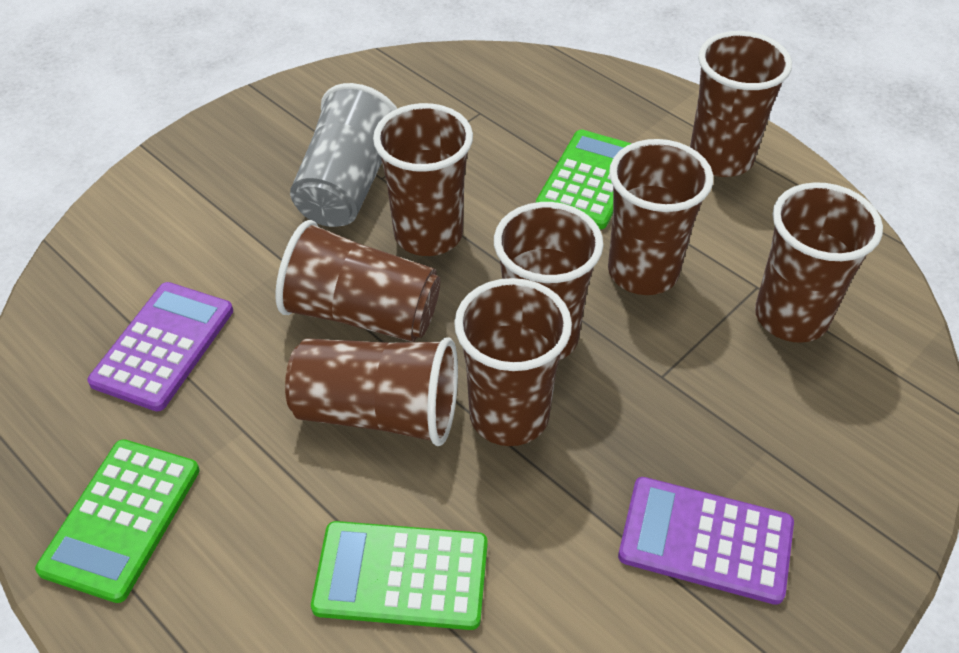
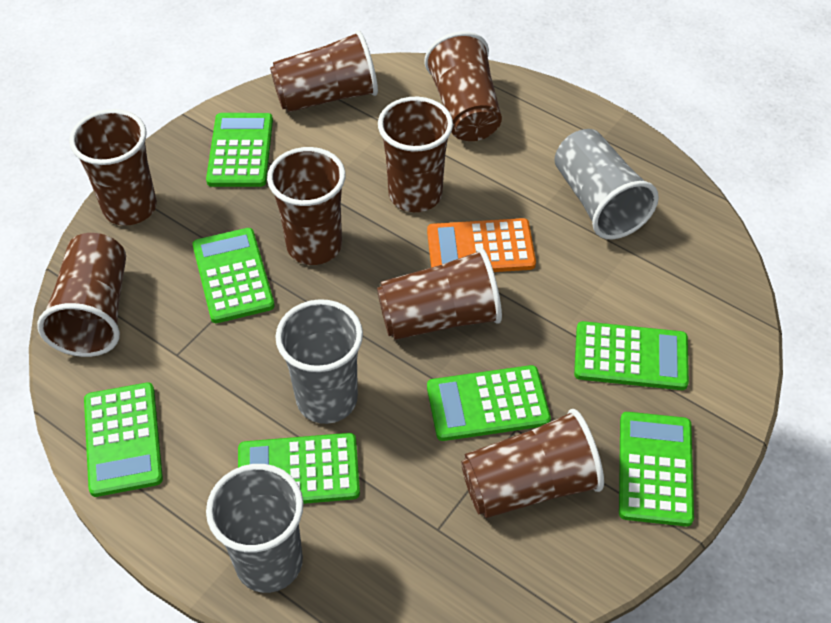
green calculator: [35,439,200,603] [311,521,488,630] [536,129,632,229] = 3 -> [84,383,163,497] [192,228,275,323] [206,113,273,187] [238,433,360,504] [427,365,551,441] [574,321,689,390] [619,412,694,527] = 7
grey cup: [290,83,398,227] = 1 -> [206,464,304,593] [275,299,363,424] [554,129,659,239] = 3
orange calculator: none = 0 -> [427,218,536,272] = 1
purple calculator: [87,282,233,411] [618,477,794,605] = 2 -> none = 0

